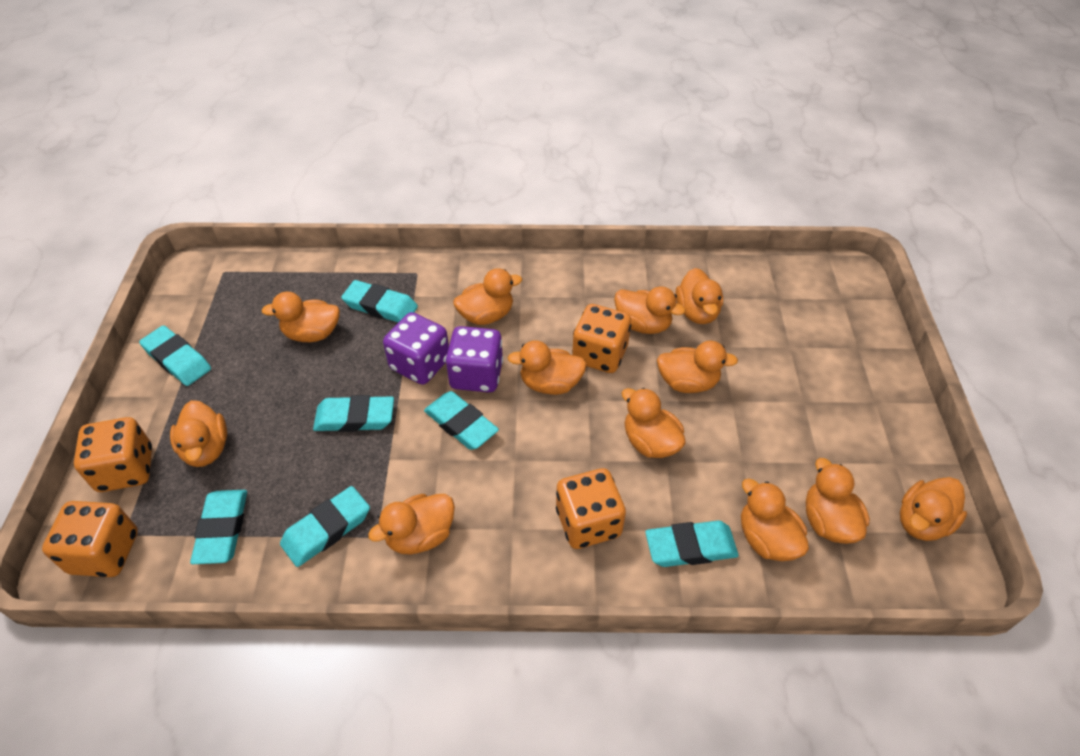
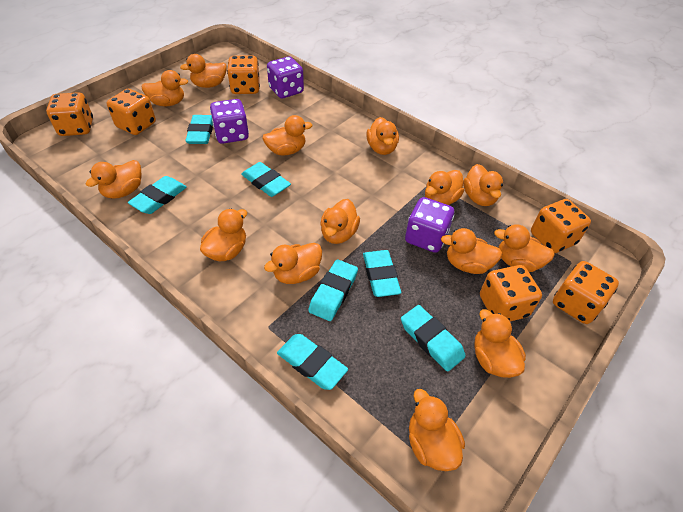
orange dice: [42,501,138,577] [74,417,152,492] [556,468,626,549] [572,304,631,373] = 4 -> [46,92,93,136] [107,89,156,135] [227,55,260,94] [480,265,542,322] [531,199,591,253] [553,261,619,324] = 6
orange duck: [170,400,227,467] [261,292,340,342] [368,494,455,554] [453,268,522,325] [508,340,587,395] [614,287,685,334] [622,388,686,458] [657,341,738,393] [676,268,723,324] [741,479,809,561] [806,458,870,544] [900,477,967,541] = 12 -> [86,160,142,199] [141,70,188,106] [180,54,227,88] [200,209,247,261] [262,115,313,156] [264,243,322,284] [320,199,360,244] [366,117,399,155] [409,389,465,471] [425,170,464,205] [441,228,502,274] [463,164,503,206] [474,309,526,378] [494,224,555,272] = 14
purple dice: [383,312,449,385] [445,326,503,392] = 2 -> [210,99,249,144] [267,56,304,98] [405,197,454,253] = 3

